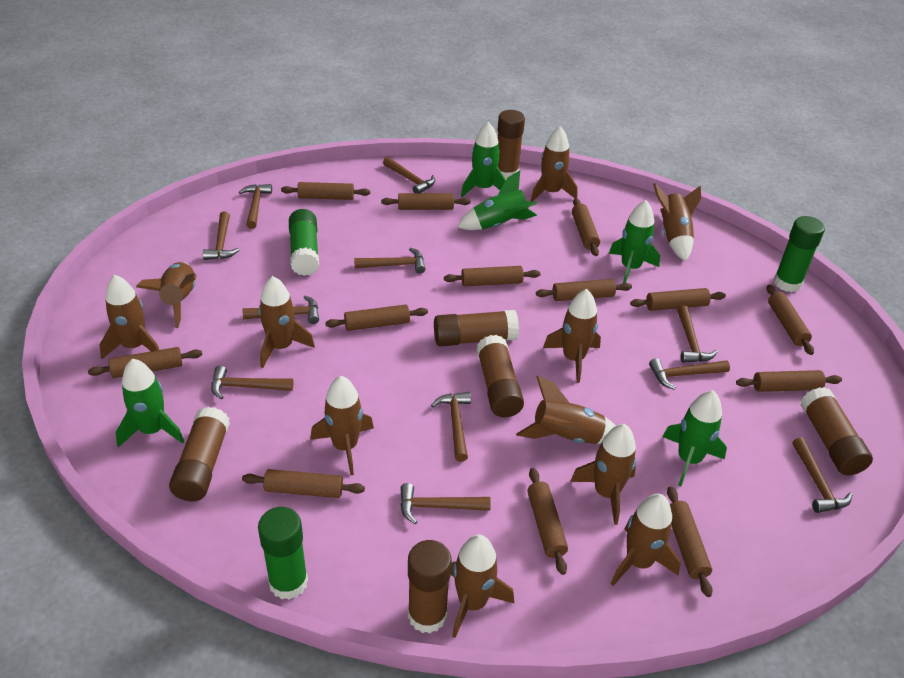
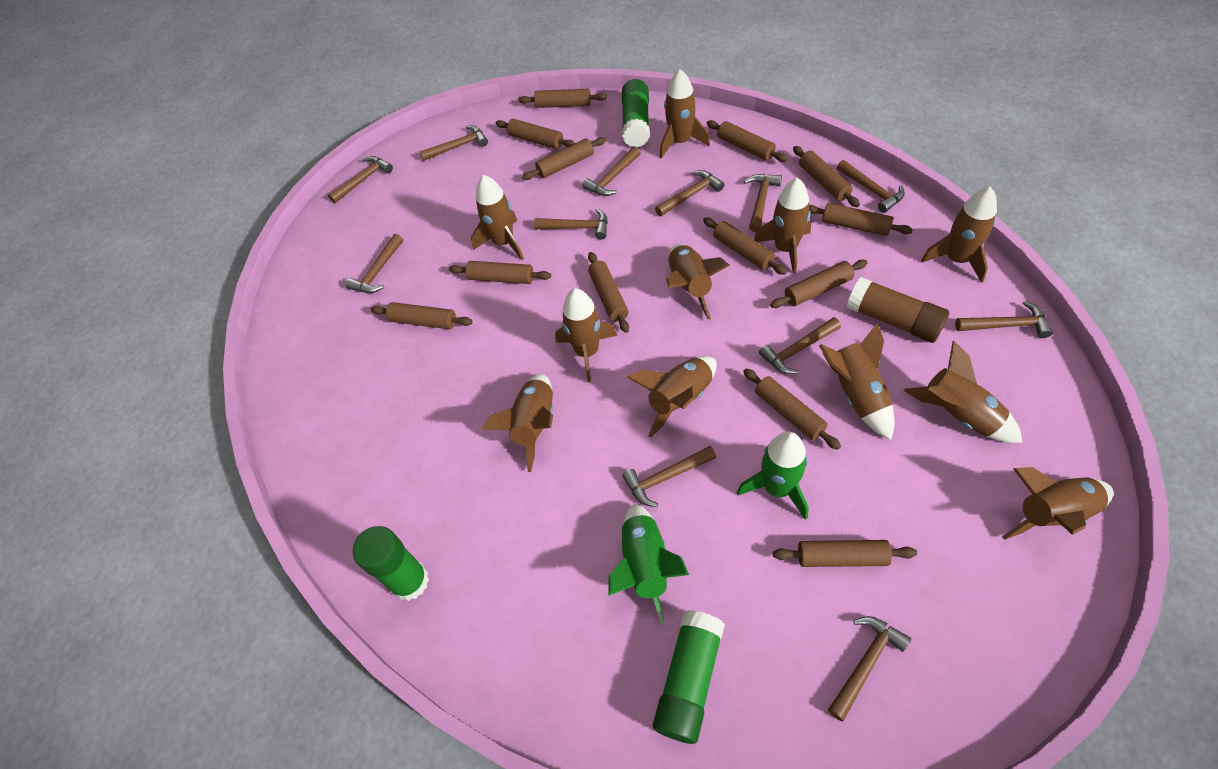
brown glue stick: [169,407,230,502] [408,540,452,633] [434,310,519,346] [476,335,524,417] [498,110,525,179] [801,387,873,475] = 6 -> [846,277,950,343] = 1
brown hammer: [203,212,239,260] [211,365,293,400] [239,184,272,229] [243,296,319,324] [354,248,426,273] [383,157,435,193] [400,483,491,524] [431,392,471,462] [649,358,730,390] [677,305,718,363] [792,437,852,513] = 11 -> [328,156,393,203] [346,234,403,293] [419,125,488,161] [534,209,608,239] [582,146,641,196] [622,446,716,507] [655,170,725,216] [744,174,782,232] [759,317,841,374] [828,616,911,721] [837,160,905,213] [955,301,1053,338] = 12
green rocket: [116,359,184,447] [457,170,537,230] [461,122,506,197] [609,200,660,283] [663,390,727,486] = 5 -> [608,504,689,624] [737,432,809,520] = 2

